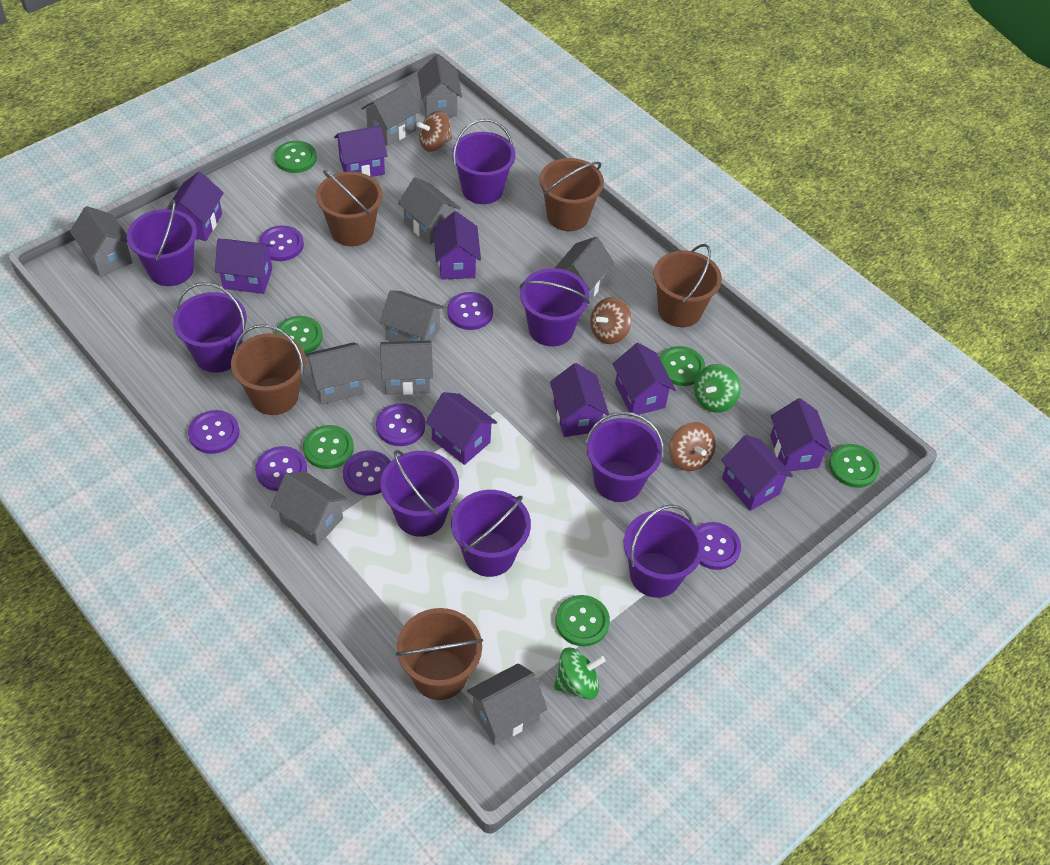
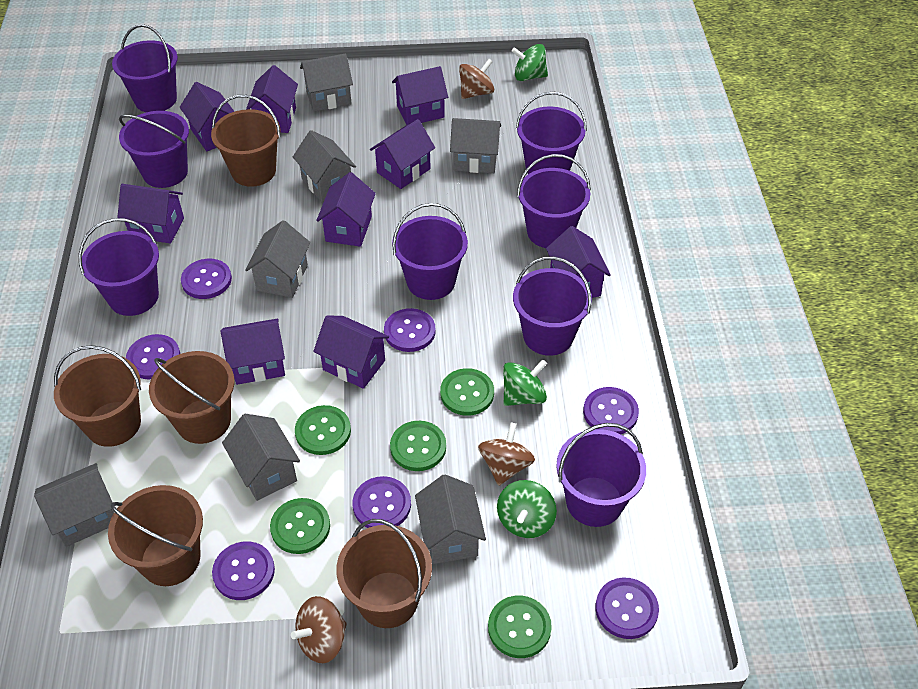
green button: [274,141,317,173] [275,316,323,354] [303,425,354,469] [555,595,610,647] [660,346,705,386] [829,444,880,488] = 6 -> [270,498,330,554] [295,405,351,455] [390,421,446,471] [440,368,494,416] [488,596,552,658] = 5
green spinning top: [554,648,606,700] [694,364,741,413] = 2 -> [497,480,557,538] [503,359,547,406] [512,44,548,81] = 3
grey house: [70,206,133,277] [271,471,347,546] [305,342,367,405] [361,84,421,146] [380,290,444,343] [380,340,433,395] [398,177,461,245] [417,55,462,117] [467,663,548,745] [555,237,614,301] = 10 -> [34,463,114,547] [222,414,300,501] [245,220,310,298] [293,130,356,202] [300,53,353,112] [415,474,486,564] [450,118,501,173] = 7

